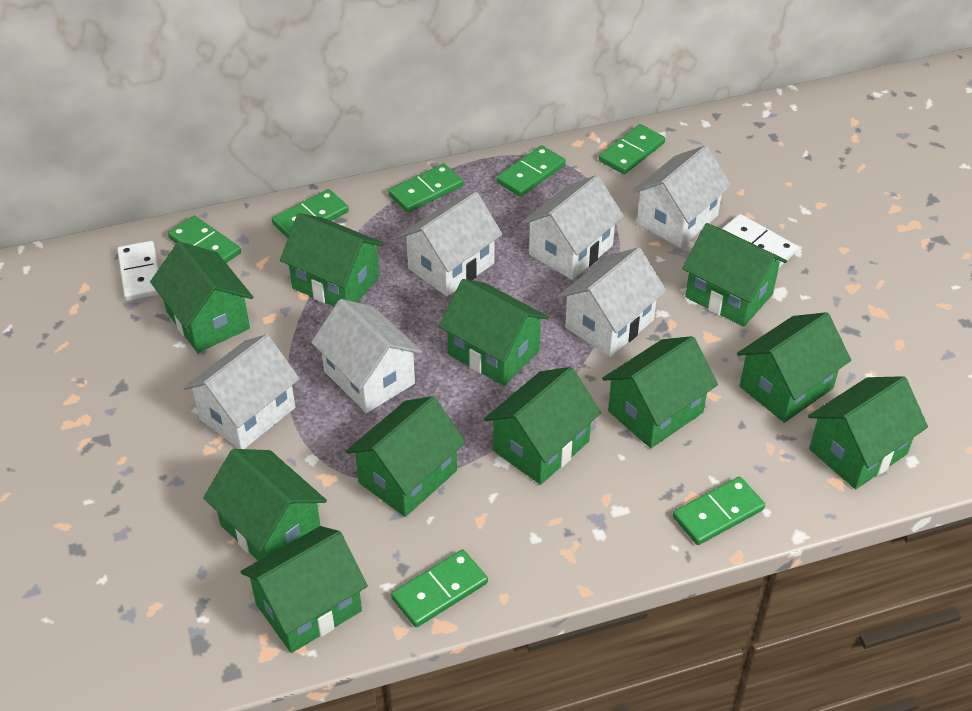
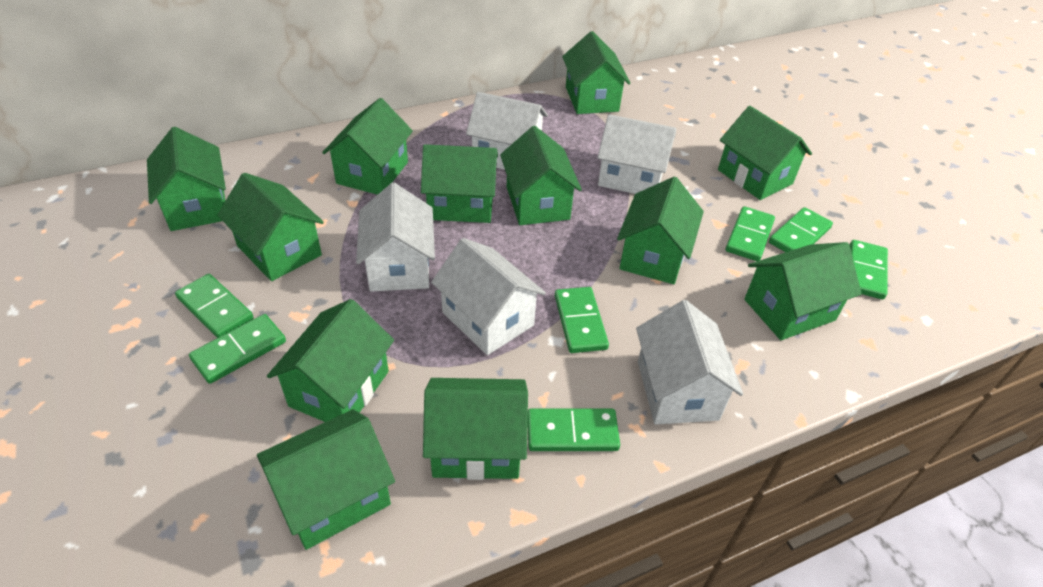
green house: [150,242,253,353] [203,449,327,561] [240,526,368,653] [280,213,384,306] [346,396,466,517] [439,279,549,386] [484,367,601,485] [602,336,718,448] [682,223,787,327] [737,312,851,423] [808,376,928,489] = 11 -> [147,127,226,231] [217,173,324,281] [257,409,395,550] [267,299,394,422] [322,98,413,195] [421,144,498,223] [423,378,528,480] [500,126,582,225] [562,31,631,114] [617,177,704,284] [718,106,812,200] [744,242,862,340] = 12
white domino: [117,241,159,301] [722,214,798,267] = 2 -> none = 0
white house: [184,334,300,449] [311,299,422,413] [398,192,503,296] [522,175,624,280] [558,247,667,357] [632,145,732,248] = 6 -> [356,183,435,292] [431,238,546,355] [466,92,548,170] [597,114,676,194] [636,300,743,425] = 5

